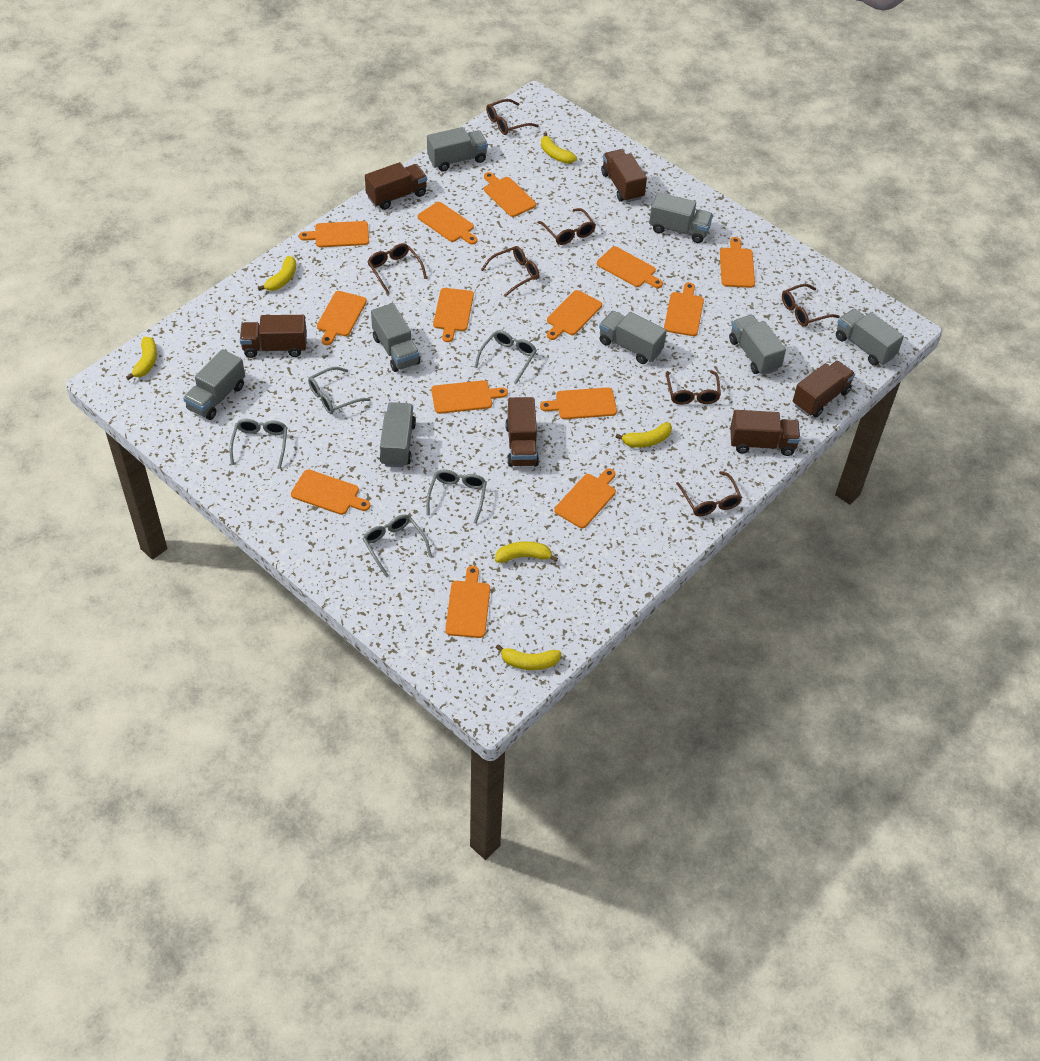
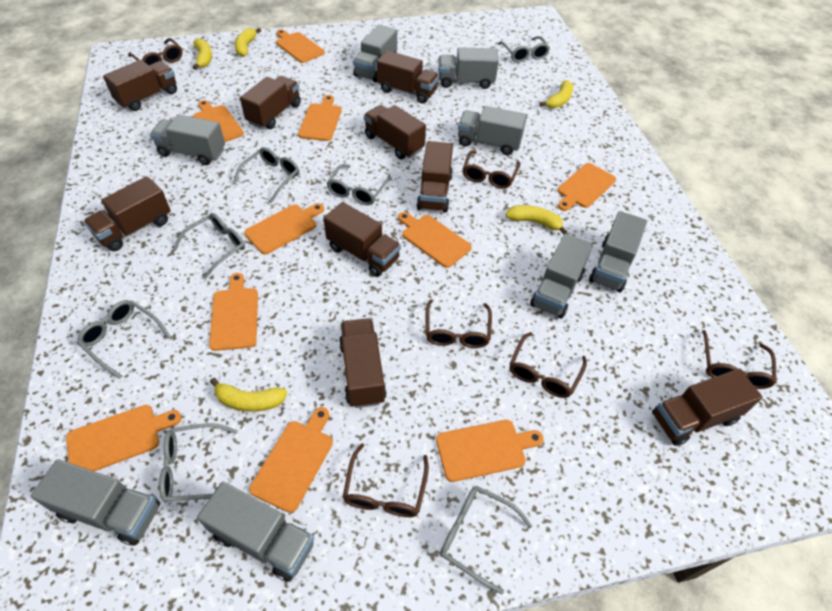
brown glasses: [367,243,427,294] [481,246,539,297] [486,99,539,135] [538,208,596,245] [666,370,721,405] [676,471,742,516] [782,284,840,327] = 7 -> [128,38,182,65] [343,443,429,517] [426,299,492,348] [463,150,521,189] [510,332,587,398] [702,330,777,389] = 6
brown truck: [240,315,307,358] [365,162,427,210] [505,397,539,467] [601,149,647,202] [730,410,800,456] [793,361,855,417] = 6 -> [84,176,171,251] [103,60,177,111] [240,76,301,129] [323,202,401,277] [339,318,387,408] [364,105,426,159] [377,50,439,104] [417,141,453,212] [652,369,763,446] = 9
grey glasses: [229,419,287,468] [308,367,371,414] [363,514,432,578] [426,469,487,524] [475,330,537,384] = 5 -> [77,300,171,379] [159,423,238,502] [173,213,245,279] [233,147,300,203] [327,164,392,205] [440,486,532,594] [498,36,550,62] = 7
orange cutting board: [291,469,370,515] [299,221,369,247] [317,291,367,345] [418,202,478,245] [431,380,508,414] [433,288,474,342] [445,566,490,638] [484,172,536,217] [540,387,617,419] [547,290,602,340] [554,469,616,528] [597,246,663,288] [664,283,704,336] [720,237,755,288] = 14 -> [66,405,182,471] [193,100,244,142] [209,273,258,351] [244,203,324,254] [249,407,333,513] [276,29,325,63] [298,95,342,141] [398,212,472,268] [436,420,544,482] [557,163,616,211] = 10
yellow banana: [126,337,157,380] [258,256,296,291] [495,541,558,563] [495,644,561,670] [541,132,577,164] [615,422,672,448] = 6 -> [193,38,212,70] [210,378,287,412] [235,28,261,57] [506,205,567,234] [540,80,573,109] = 5

